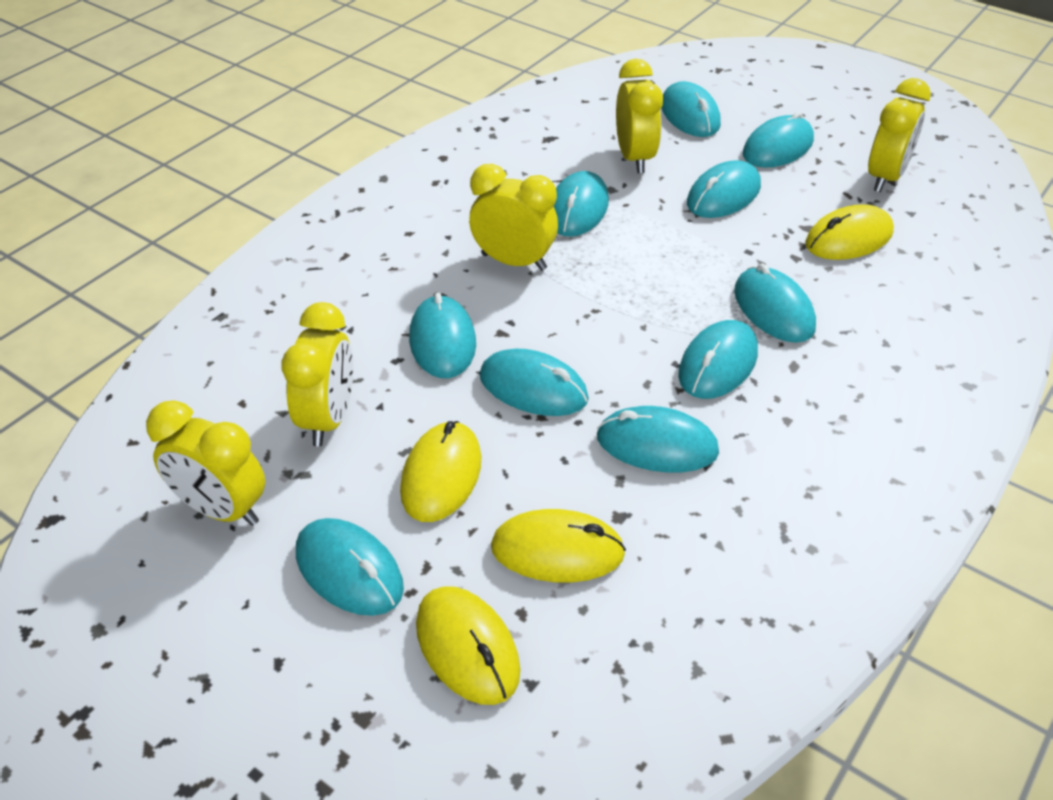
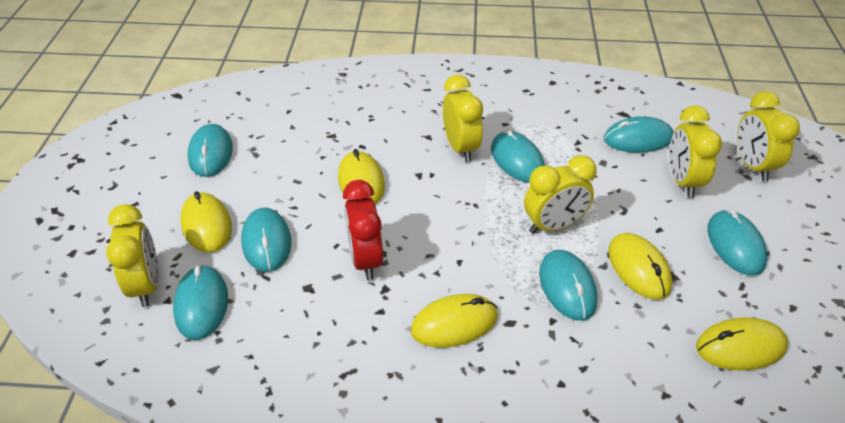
red clock: none = 0 -> [343,180,383,280] = 1
turquoise mouse: [296,518,404,616] [409,292,476,378] [480,349,589,416] [553,171,609,237] [597,406,719,473] [661,81,721,137] [678,320,758,399] [687,160,761,218] [734,264,816,343] [743,111,814,168] = 10 -> [173,265,228,340] [188,124,233,177] [241,208,291,272] [491,129,545,182] [539,250,597,321] [604,116,674,153] [707,209,767,276] = 7
yellow mouse: [400,421,481,522] [416,586,521,705] [491,509,626,583] [805,204,894,260] = 4 -> [180,191,232,253] [338,149,385,204] [411,294,498,348] [608,233,672,300] [696,317,788,371] = 5

